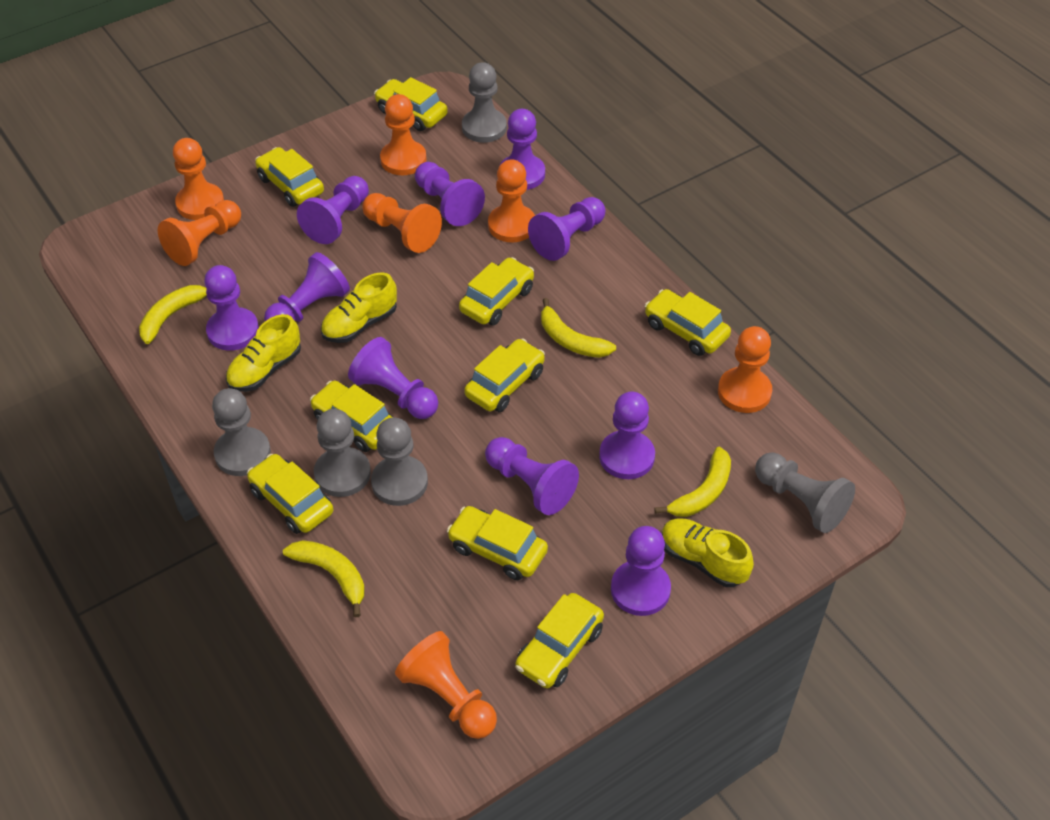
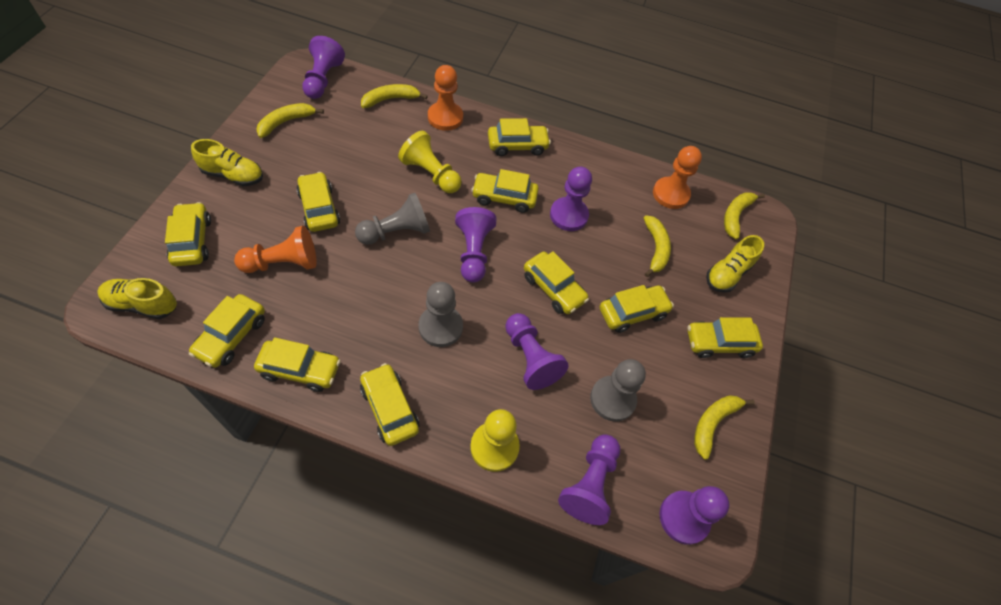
grey pawn: [212,388,271,476] [314,409,371,497] [371,417,428,506] [462,62,507,143] [755,452,855,533] = 5 -> [355,193,430,245] [419,282,463,347] [590,359,646,422] = 3
orange pawn: [158,200,241,266] [173,138,224,220] [362,193,442,253] [380,94,427,175] [395,631,497,739] [488,159,535,242] [718,326,772,413] = 7 -> [234,226,317,273] [428,65,463,131] [653,146,702,209] = 3
purple pawn: [204,265,259,351] [264,252,350,322] [297,176,369,244] [348,337,438,419] [415,162,485,226] [485,437,579,515] [500,109,545,190] [528,197,605,261] [599,391,655,479] [611,526,671,616] = 10 -> [302,36,345,99] [455,207,496,283] [505,313,569,390] [550,167,592,231] [558,434,620,525] [659,486,729,545] = 6
yellow banana: [139,285,207,344] [283,540,365,618] [541,298,616,358] [654,447,731,517] = 4 -> [256,103,324,138] [361,84,428,108] [644,215,671,277] [694,395,755,460] [724,192,765,240] = 5
yellow car: [247,454,333,534] [255,147,324,207] [310,381,394,452] [374,77,448,131] [447,506,548,580] [459,257,534,326] [464,339,545,412] [515,593,604,688] [645,289,731,356] = 9 -> [165,202,211,266] [189,294,265,368] [254,337,341,392] [296,172,340,232] [360,363,420,446] [471,169,539,213] [488,118,551,156] [524,251,589,314] [600,285,674,333] [687,317,763,358] = 10
yellow pawn: none = 0 -> [398,131,462,193] [470,409,520,472] = 2

